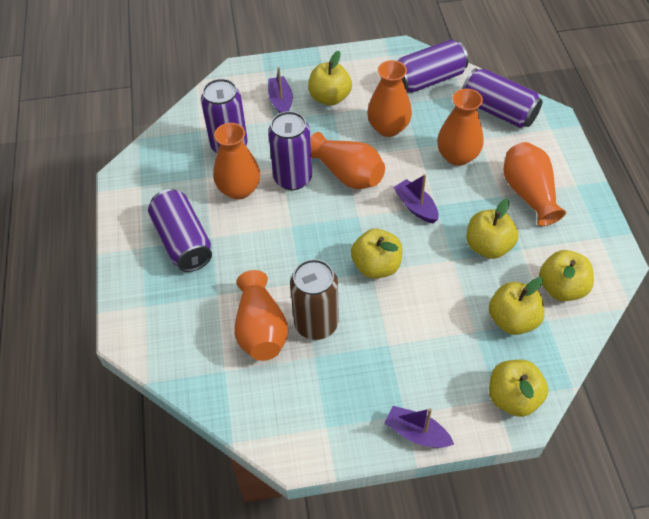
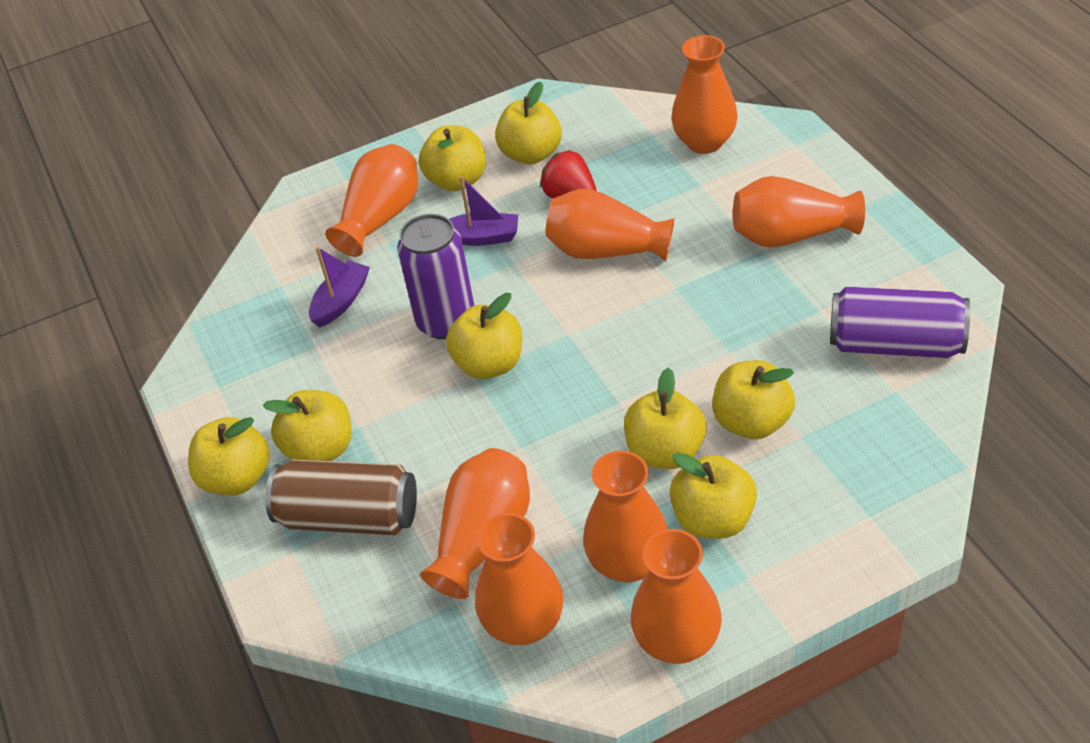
orange vase: [213,123,260,200] [235,270,288,361] [310,132,385,189] [367,60,412,137] [437,89,483,166] [503,142,566,226] = 6 -> [325,144,418,257] [420,448,530,599] [475,513,563,645] [545,189,674,261] [583,451,668,583] [631,529,722,664] [671,35,738,154] [733,176,865,248] = 8
purple boat: [268,67,293,113] [384,406,454,448] [393,174,439,223] = 3 -> [309,247,370,327] [449,176,518,246] = 2
purple can: [148,189,212,272] [201,79,248,153] [268,111,312,190] [398,39,468,93] [462,68,543,128] = 5 -> [397,214,475,339] [830,286,970,358] = 2
red strawberry: none = 0 -> [540,150,597,199] = 1
yellow apple: [308,51,352,106] [351,229,402,279] [467,198,518,259] [489,277,544,335] [489,360,548,417] [539,250,594,301] = 6 -> [188,417,270,495] [263,390,351,461] [419,125,486,191] [446,293,522,379] [495,82,562,164] [624,367,706,469] [670,452,757,539] [712,360,795,440] = 8

